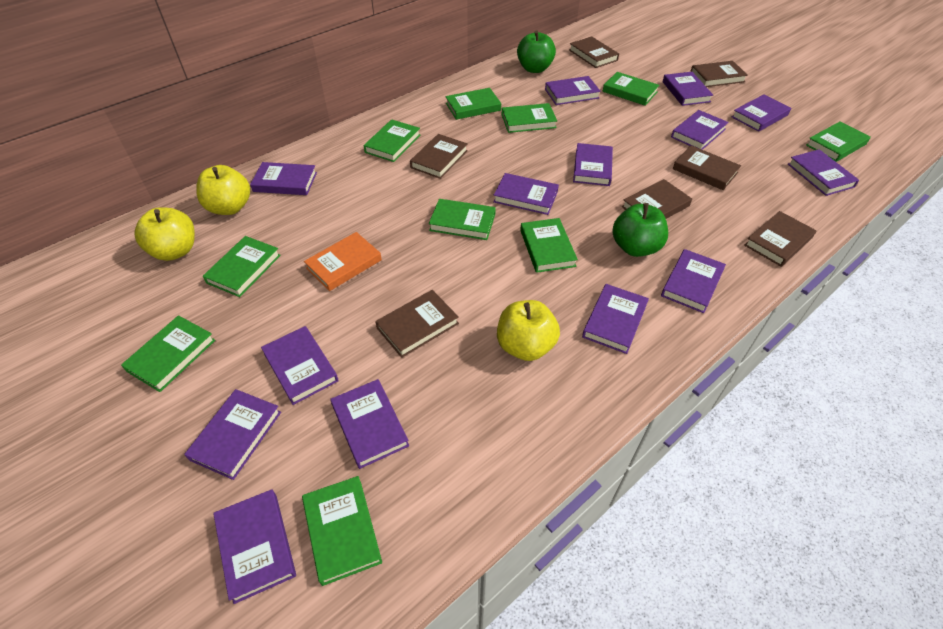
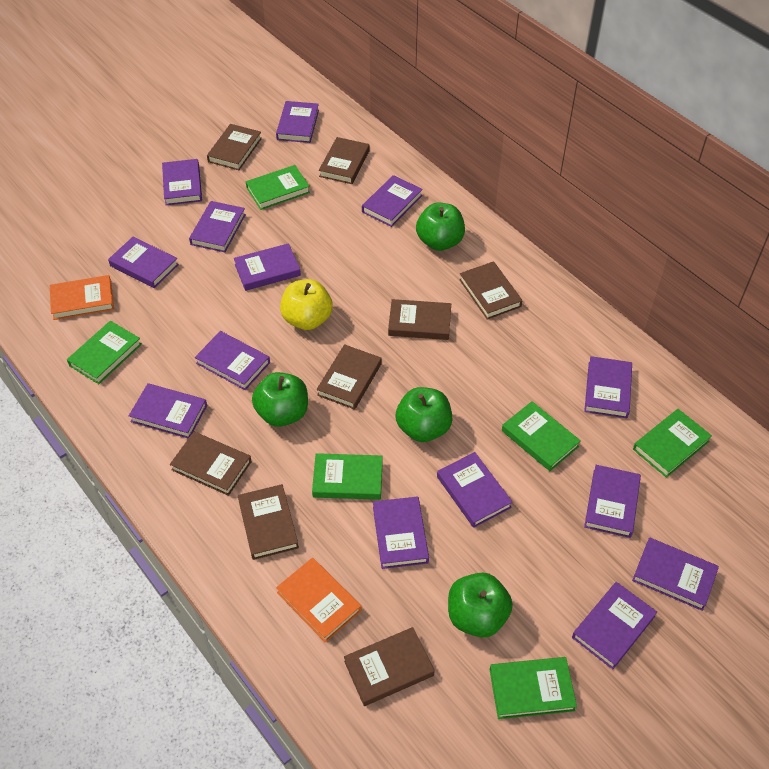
brown book: [375,290,459,358] [410,134,468,179] [569,36,619,68] [622,179,692,219] [673,146,741,190] [690,61,748,87] [744,211,817,267] = 7 -> [170,432,252,496] [207,124,262,170] [238,484,299,560] [316,344,382,410] [319,137,370,184] [344,627,435,706] [388,299,451,340] [459,261,522,320] = 8
green apple: [517,30,556,73] [612,203,668,257] = 2 -> [252,372,308,427] [396,387,453,442] [416,203,465,251] [448,572,513,637] = 4
green book: [121,315,215,392] [203,236,281,297] [302,476,382,586] [364,119,420,162] [429,199,496,240] [445,88,501,120] [502,103,557,133] [520,218,578,273] [603,72,659,106] [806,121,871,162] = 10 -> [67,321,142,384] [246,165,310,210] [312,453,383,500] [490,657,577,719] [502,401,581,471] [633,409,712,478] = 6
orange book: [304,232,382,291] = 1 -> [50,275,114,320] [276,558,361,642] = 2
yellow apple: [135,207,195,261] [196,165,250,215] [497,300,560,361] = 3 -> [280,279,333,330] = 1

